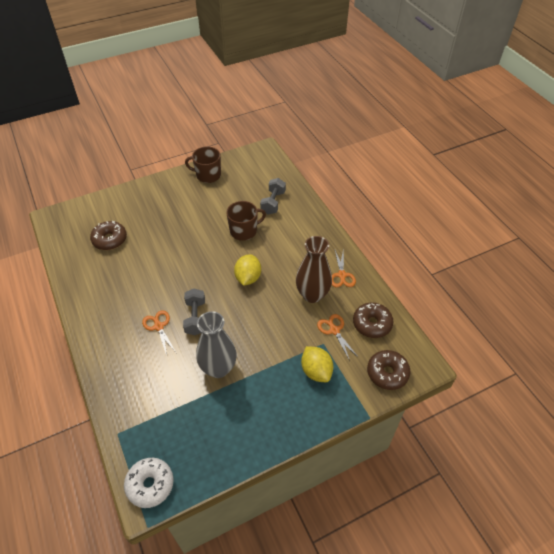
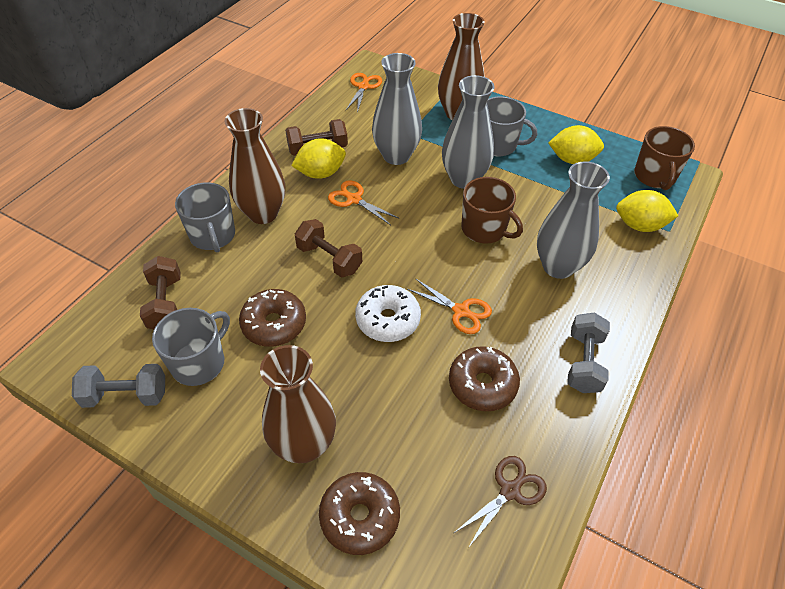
brown dumbbell: none = 0 -> [140,256,181,329] [285,119,348,156] [295,219,362,278] = 3
brown scissors: none = 0 -> [454,456,547,548] = 1
brown vase: [296,236,332,303] = 1 -> [224,108,285,224] [260,345,336,463] [438,13,485,120] = 3
grey mug: none = 0 -> [152,308,230,386] [175,182,235,252] [487,97,537,156] = 3
grey vase: [196,311,237,378] = 1 -> [372,53,422,165] [442,75,494,189] [537,161,610,279] = 3
yellow lemon: [234,254,261,286] [301,346,333,382] = 2 -> [291,138,346,179] [549,125,604,164] [616,190,678,232] = 3

